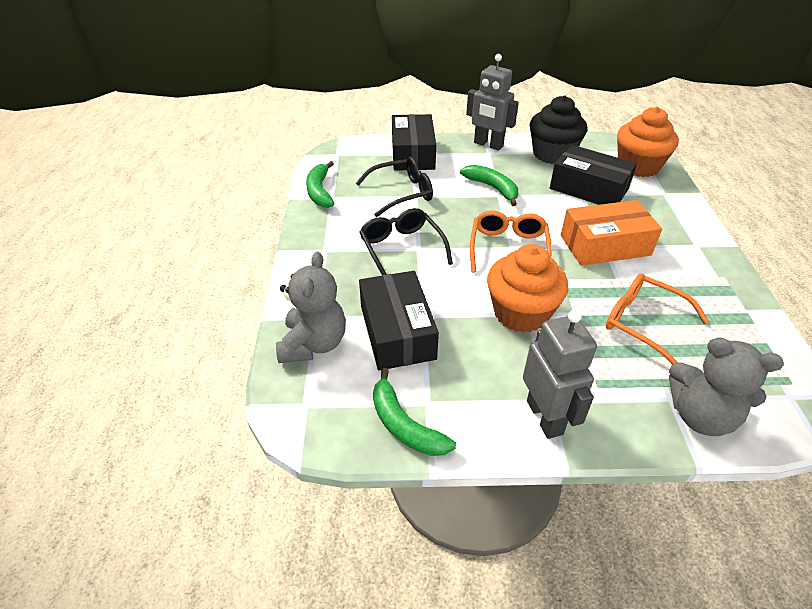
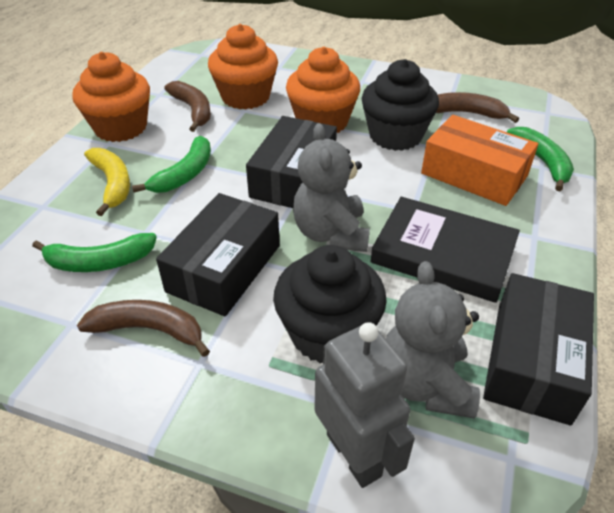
black book: none = 0 -> [370,196,520,303] = 1
black cupcake: [530,95,587,164] = 1 -> [273,245,387,363] [362,59,439,151] = 2
black glasses: [356,156,433,217] [359,208,453,276] = 2 -> none = 0
brown banana: none = 0 -> [77,300,210,357] [164,81,211,132] [436,92,519,123] = 3
grey robot: [466,54,519,150] [523,310,597,439] = 2 -> [314,322,415,488] = 1
orange cupcake: [487,244,568,333] [617,107,679,177] = 2 -> [72,52,150,142] [208,24,278,110] [286,47,360,133] = 3
orange glasses: [470,210,552,273] [606,273,709,365] = 2 -> none = 0
yellow banana: none = 0 -> [84,148,130,216] = 1

